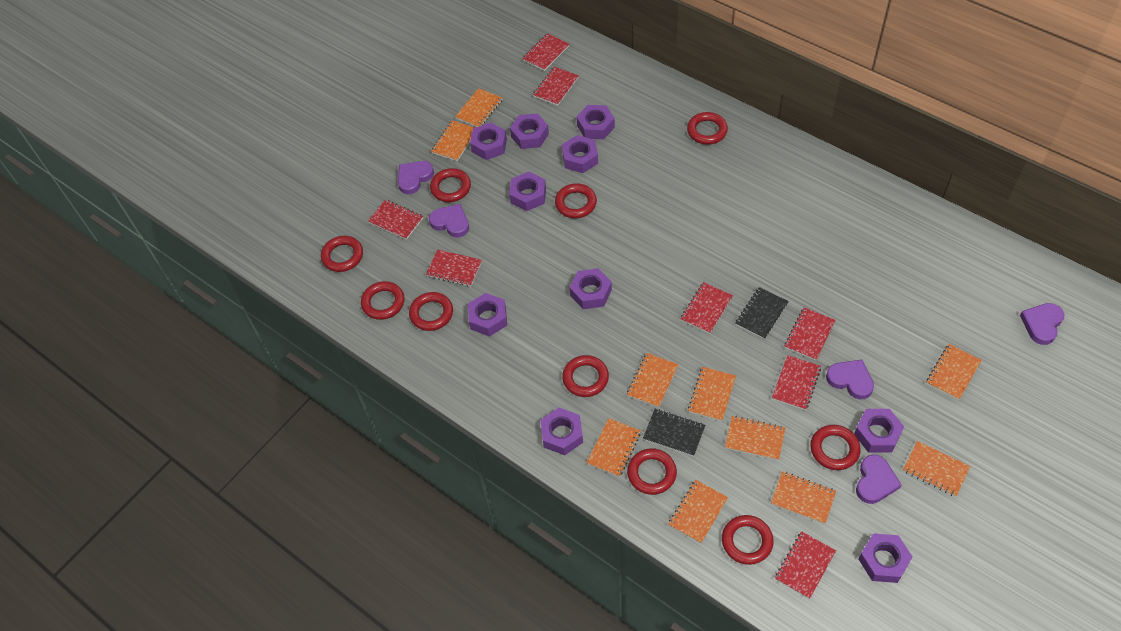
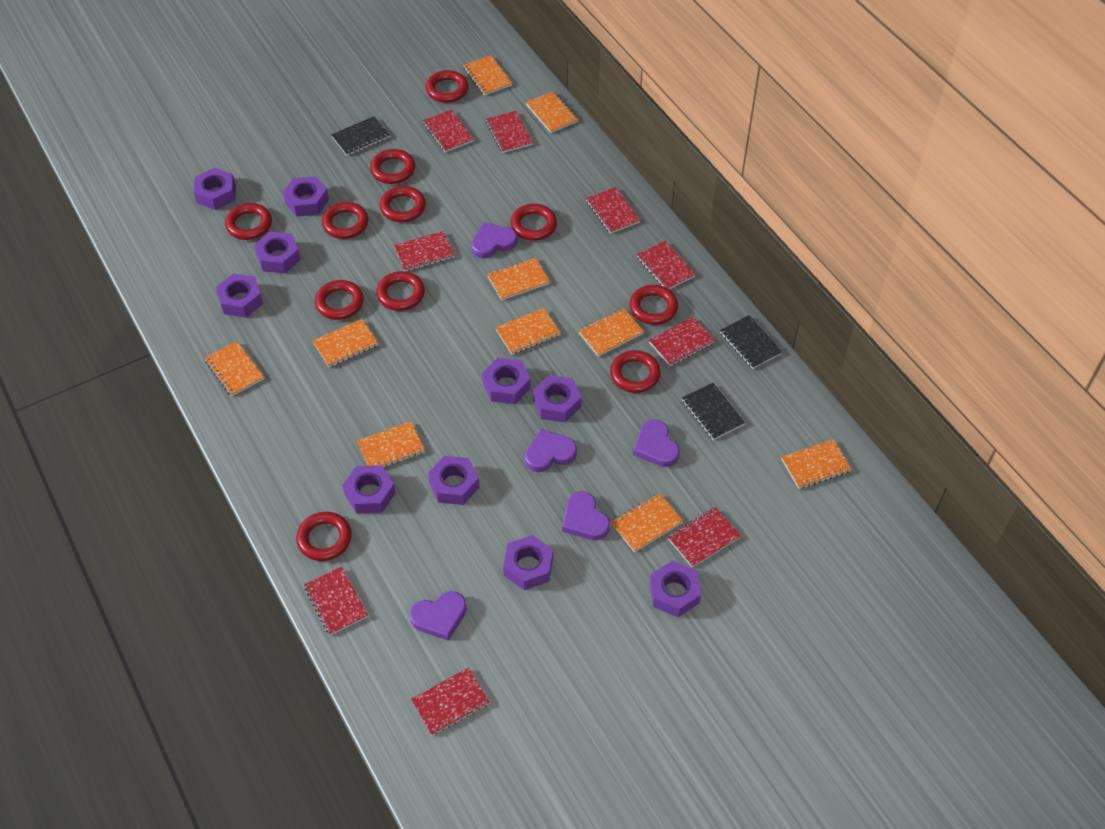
black notebook: [643,409,705,456] [735,287,789,339] = 2 -> [331,116,390,156] [682,383,745,440] [720,315,782,369] = 3
red notebook: [368,200,423,240] [426,249,482,287] [522,33,569,71] [533,67,579,106] [680,282,733,334] [772,355,821,410] [775,531,836,599] [785,308,836,360] = 8 -> [304,567,368,635] [394,231,455,272] [411,668,490,735] [423,110,474,152] [485,111,533,153] [586,187,640,234] [637,241,696,289] [649,317,715,366] [668,507,741,568] = 9
red ring: [321,236,363,272] [361,281,404,320] [409,292,453,331] [430,168,471,202] [555,183,597,218] [562,355,609,397] [627,448,677,495] [687,112,728,144] [722,515,774,565] [810,425,861,470] = 10 -> [225,203,272,240] [296,512,352,561] [315,280,364,320] [322,202,368,239] [370,149,415,184] [376,271,425,311] [380,186,426,222] [426,70,469,103] [511,204,557,241] [610,350,661,393] [629,285,678,325] = 11

